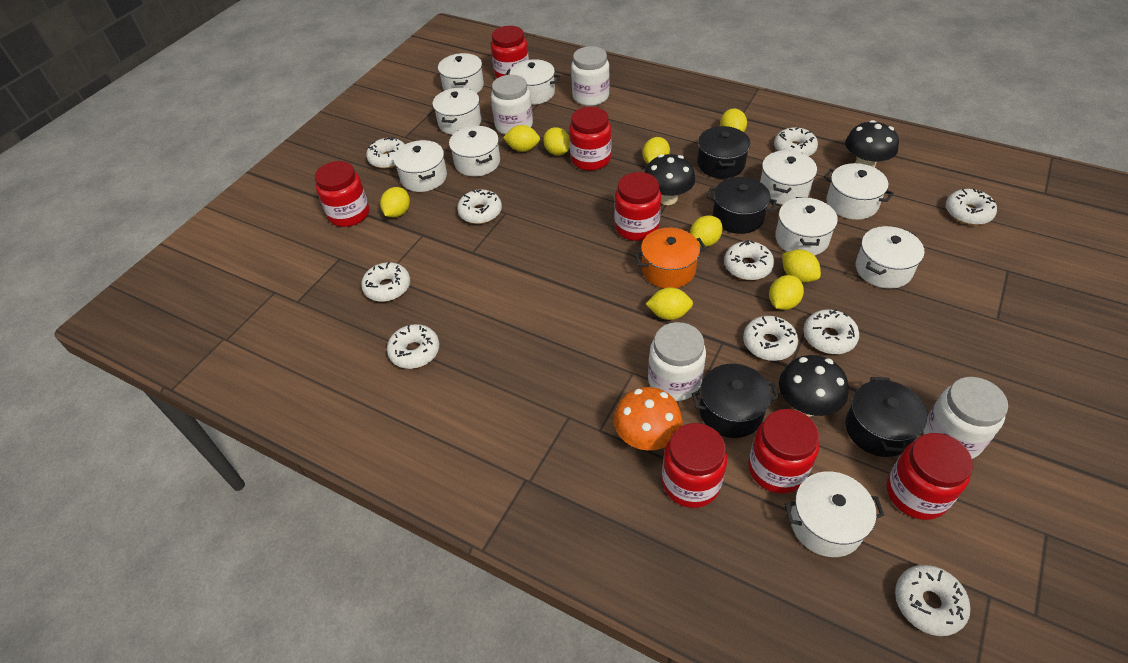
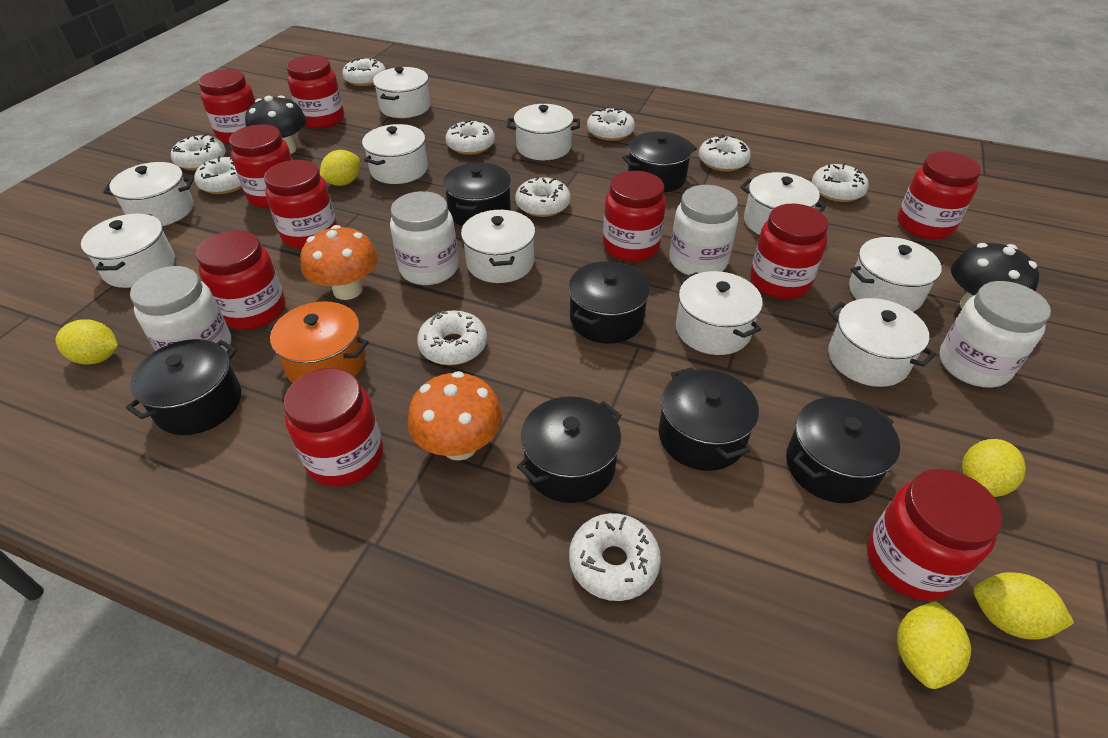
black mushroom: [645,154,695,205] [779,355,849,417] [845,120,899,168] = 3 -> [245,95,307,154] [951,243,1039,309] = 2
black pot: [692,364,779,438] [697,126,750,178] [707,177,777,234] [845,377,927,457] = 4 -> [126,339,241,435] [443,163,511,226] [517,396,621,503] [568,261,650,344] [622,132,697,192] [659,367,759,471] [786,397,900,503] = 7
orange mushroom: [614,387,683,450] = 1 -> [300,225,378,300] [407,371,502,461] = 2
red jar: [315,161,369,227] [491,26,529,78] [569,107,611,171] [614,172,661,241] [662,423,727,508] [748,409,819,494] [887,433,973,520] = 7 -> [196,230,286,330] [199,69,255,144] [229,124,293,208] [264,160,337,249] [284,368,383,487] [287,55,344,129] [603,171,666,262] [750,204,829,299] [867,469,1002,601] [897,152,981,240] = 10
yellow lemon: [380,187,410,218] [503,125,540,152] [543,127,570,156] [643,137,670,164] [646,287,693,320] [690,215,723,247] [720,108,747,132] [769,275,804,310] [782,249,821,283] = 9 -> [55,319,118,365] [320,150,360,186] [897,601,971,689] [962,439,1026,497] [973,572,1074,640] = 5

